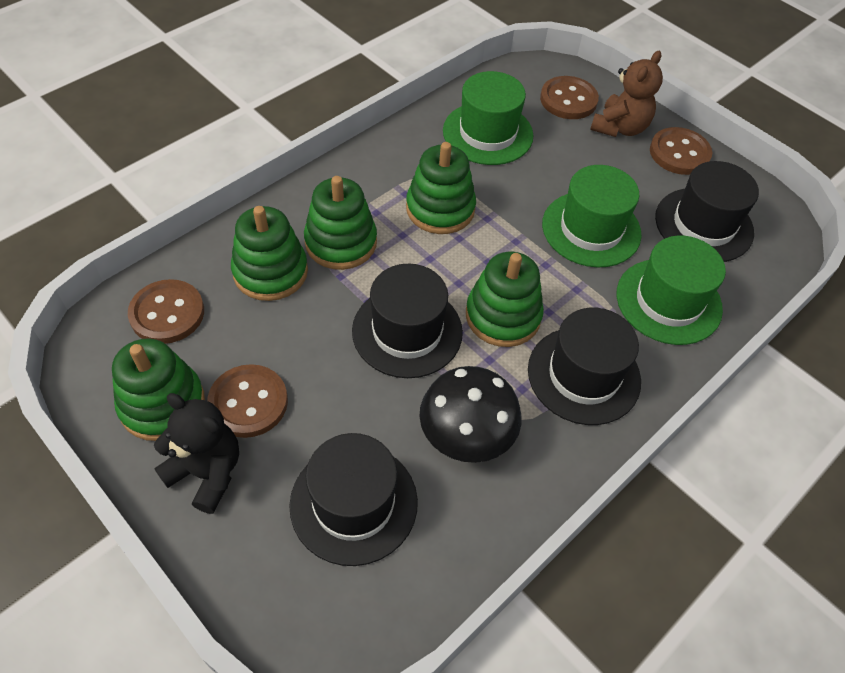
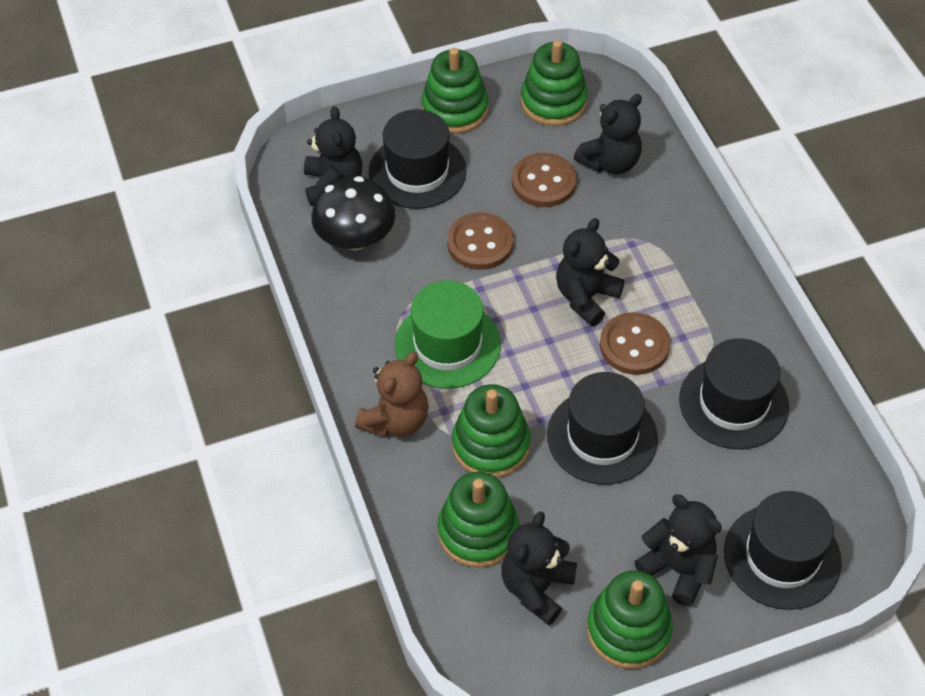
black teddy bear: [154,393,239,514] = 1 -> [304,106,362,206] [501,511,577,625] [556,218,625,326] [574,94,642,174] [634,494,722,606] = 5
brown button: [128,279,204,344] [207,364,288,438] [540,76,599,119] [650,127,712,175] = 4 -> [447,212,514,270] [512,153,577,207] [600,312,670,375] = 3
green hat: [443,71,533,165] [542,165,641,267] [617,236,726,345] = 3 -> [395,281,501,389] = 1

